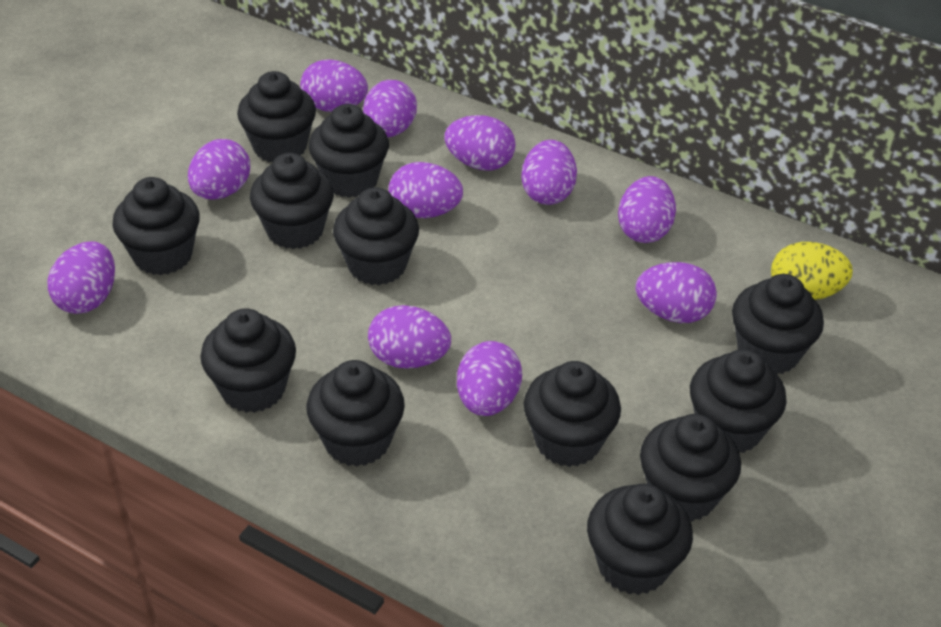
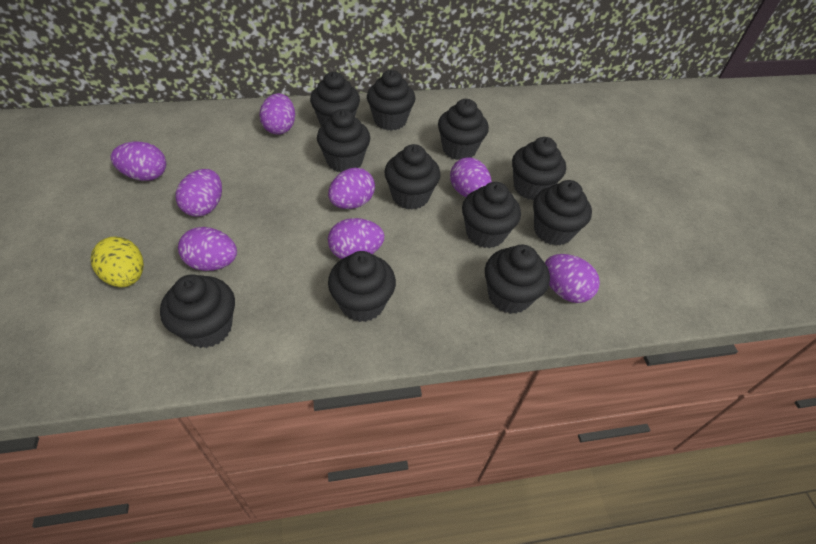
black cupcake: [112,177,200,275] [200,309,296,413] [237,71,316,162] [250,153,334,249] [306,360,405,467] [309,104,389,198] [333,187,419,285] [524,361,621,467] [587,484,693,595] [640,414,741,522] [690,349,787,453] [732,274,824,374] = 12 -> [160,274,235,348] [310,72,360,126] [317,109,370,172] [328,251,396,322] [367,70,415,131] [384,144,441,210] [438,99,489,160] [462,182,521,248] [485,245,550,314] [512,137,566,200] [533,180,592,245] = 11
purple egg: [48,241,115,314] [188,139,250,199] [300,59,368,112] [363,80,417,137] [368,305,451,369] [389,162,463,218] [444,115,516,171] [457,341,522,416] [521,140,577,205] [618,176,676,243] [636,262,717,323] = 11 -> [111,141,166,181] [176,169,222,217] [178,227,237,271] [259,93,295,135] [328,168,375,209] [328,218,384,259] [450,157,492,197] [545,254,600,303] = 8

